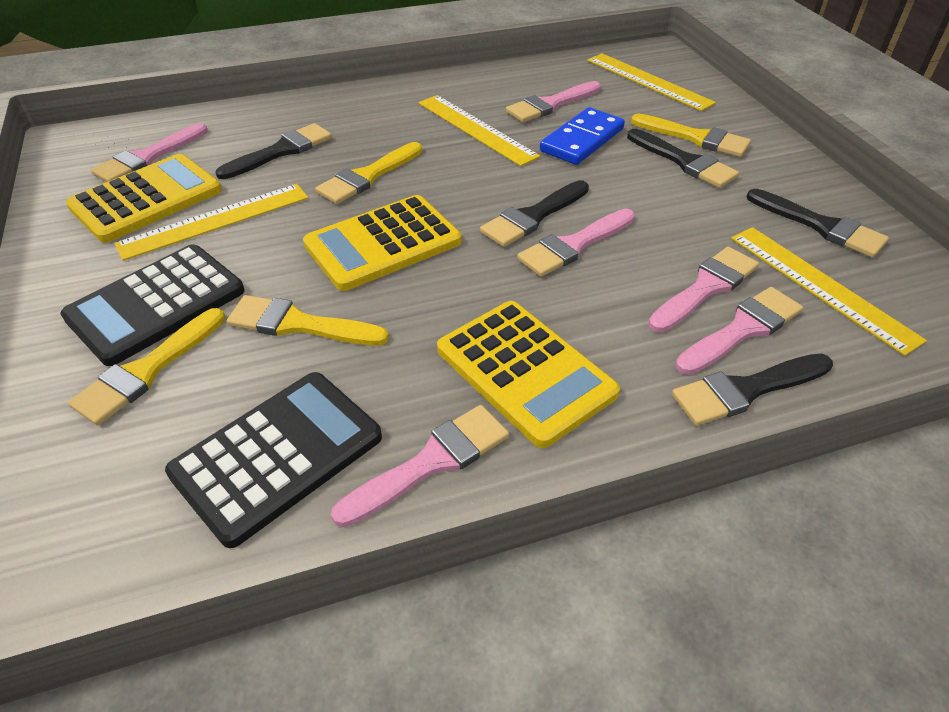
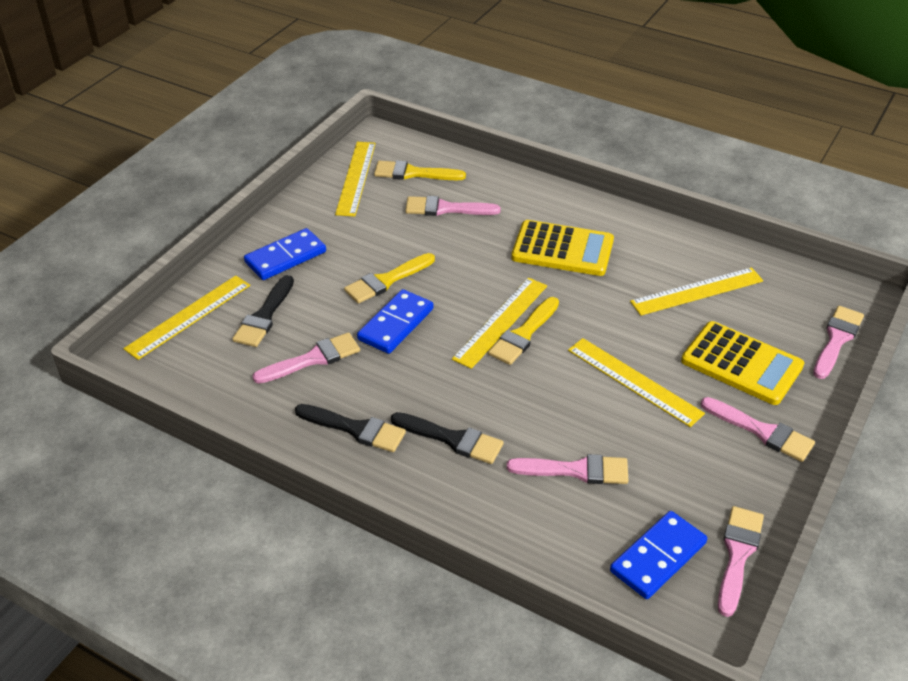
black brush: [216,123,332,179] [480,180,589,247] [627,129,739,188] [672,354,833,426] [747,189,889,257] = 5 -> [232,275,294,347] [295,404,406,452] [391,412,504,464] = 3
black calculator: [60,244,244,366] [165,372,382,548] = 2 -> none = 0
blue domino: [540,107,625,165] = 1 -> [244,228,326,280] [357,289,434,354] [610,511,707,599] = 3
yellow brush: [68,308,225,425] [227,295,389,346] [315,142,422,204] [631,114,751,157] = 4 -> [344,253,435,304] [374,160,466,180] [488,297,559,365] = 3
yellow calculator: [66,154,222,243] [303,195,461,291] [437,301,620,448] = 3 -> [511,220,614,276] [681,321,804,405] = 2
yellow ruler: [115,184,308,261] [418,95,540,166] [587,53,716,111] [731,227,927,356] = 4 -> [123,275,250,360] [335,142,376,217] [452,278,547,369] [568,338,705,427] [630,267,763,315] = 5

